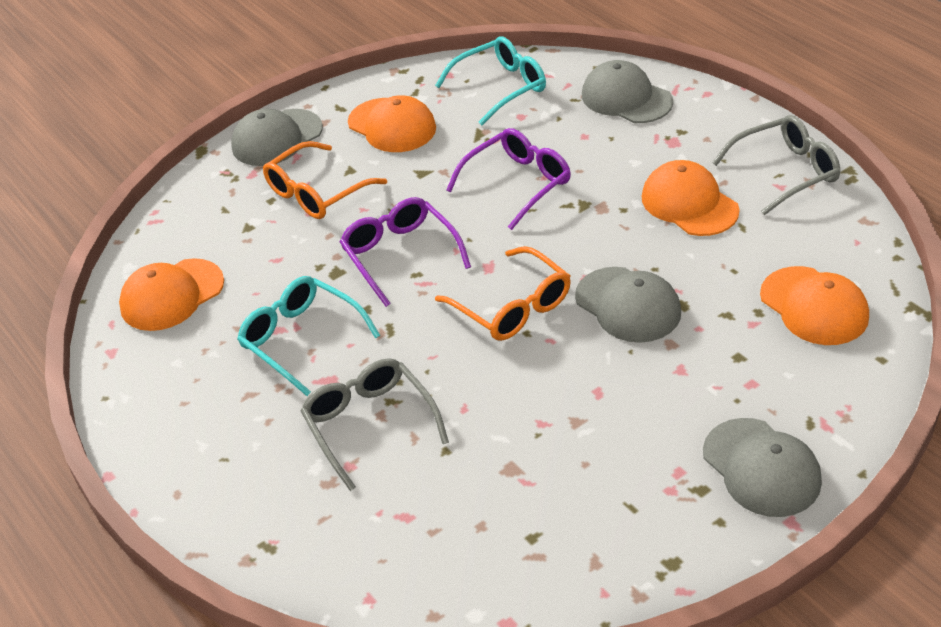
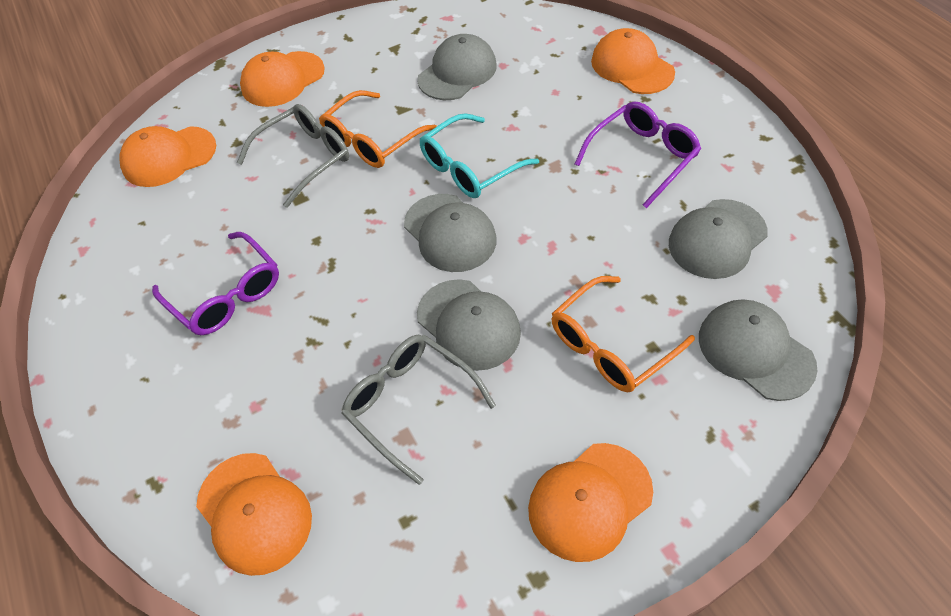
grey cap: [231,109,323,166] [575,267,681,343] [582,60,673,123] [703,418,822,517] = 4 -> [404,194,496,272] [417,34,497,100] [417,279,521,371] [669,199,768,279] [699,299,817,401] = 5
orange cap: [119,258,224,331] [348,95,436,152] [642,160,740,236] [760,266,869,345] = 4 -> [120,126,216,187] [196,453,312,576] [240,51,325,107] [528,443,653,562] [591,28,675,94] = 5
turquoise glasses: [237,276,380,396] [435,36,546,125] = 2 -> [420,113,539,198] = 1

